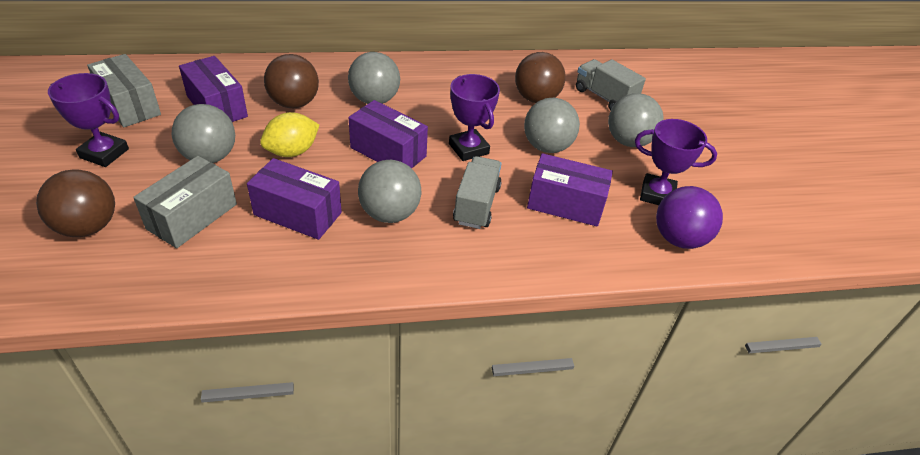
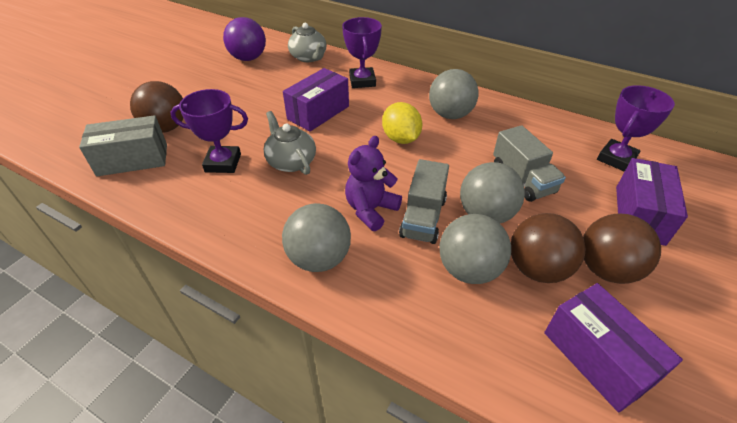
grey ball: [172,104,235,163] [348,52,400,104] [358,160,422,223] [524,98,580,153] [608,93,664,147] = 5 -> [282,203,351,272] [429,69,479,119] [439,214,511,284] [460,162,525,223] = 4
grey box: [87,54,161,127] [133,156,237,248] = 2 -> [79,115,167,177] = 1
grey teapot: none = 0 -> [264,111,316,175] [288,23,327,62] = 2
purple box: [179,56,248,122] [247,158,342,240] [349,100,428,168] [527,153,613,227] = 4 -> [283,68,349,131] [544,283,683,413] [616,158,688,246] = 3
purple teddy bear: none = 0 -> [345,136,402,231] = 1

